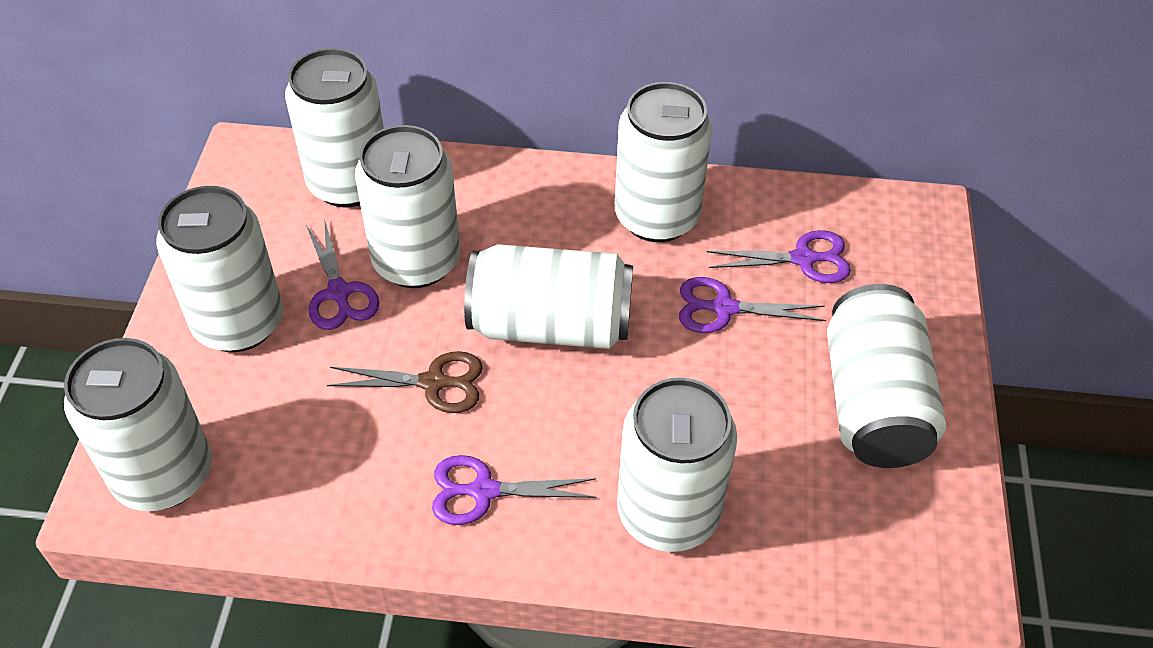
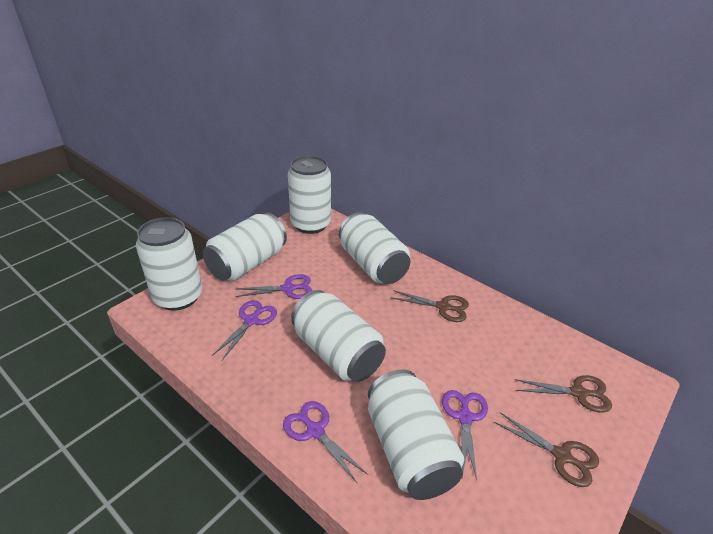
brown scissors: [327,351,483,413] = 1 -> [392,290,469,322] [494,412,599,487] [515,375,612,413] = 3
white can: [64,338,212,511] [156,186,283,352] [285,48,384,207] [355,125,460,288] [464,244,633,349] [615,82,712,242] [617,378,737,552] [827,284,946,468] = 8 -> [136,217,202,311] [203,213,287,281] [288,156,331,234] [291,290,386,382] [339,212,410,284] [368,369,464,500] = 6

